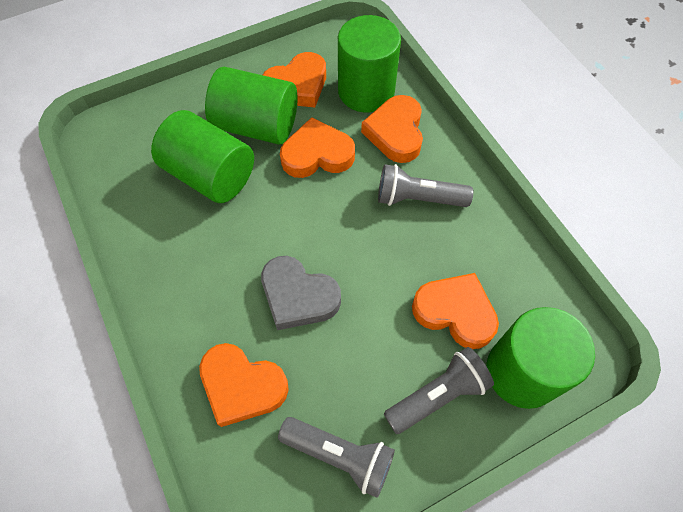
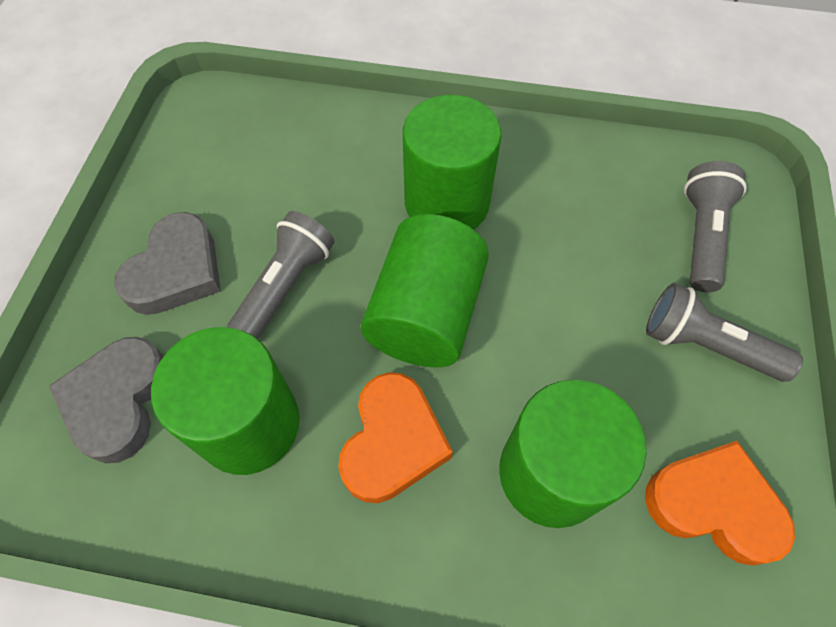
grey heart: [261,256,341,330] = 1 -> [49,337,164,463] [114,212,221,315] = 2
orange heart: [199,343,289,427] [263,52,326,107] [280,117,355,178] [361,95,423,163] [412,273,499,349] = 5 -> [338,372,453,503] [645,441,795,566] = 2

